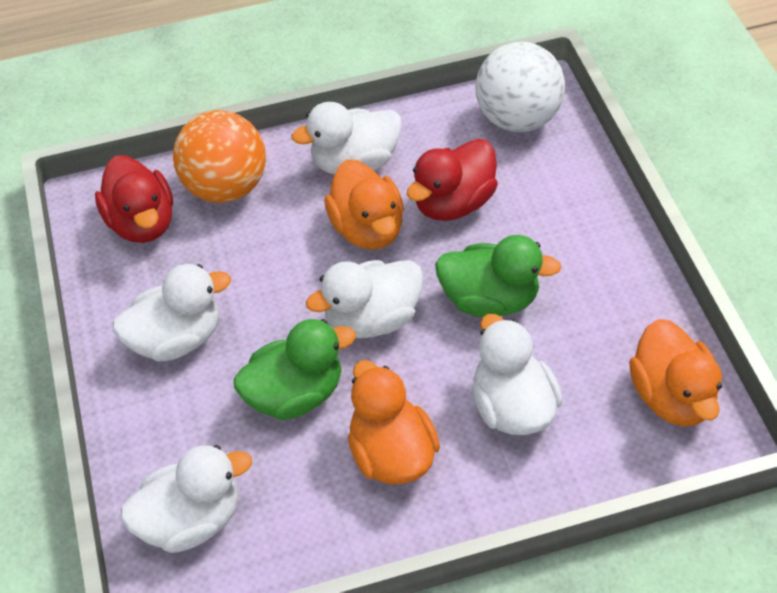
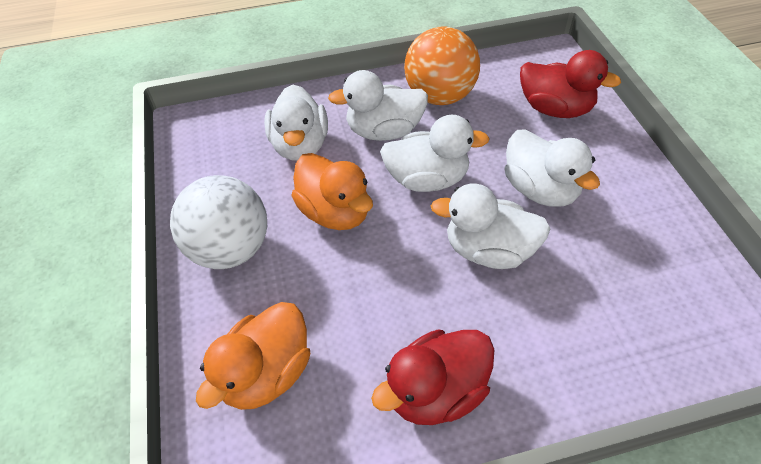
green duck: [234,319,356,420] [435,235,562,317] = 2 -> none = 0
orange duck: [324,159,404,250] [348,360,440,484] [629,319,722,427] = 3 -> [196,302,310,410] [291,153,373,230] = 2

